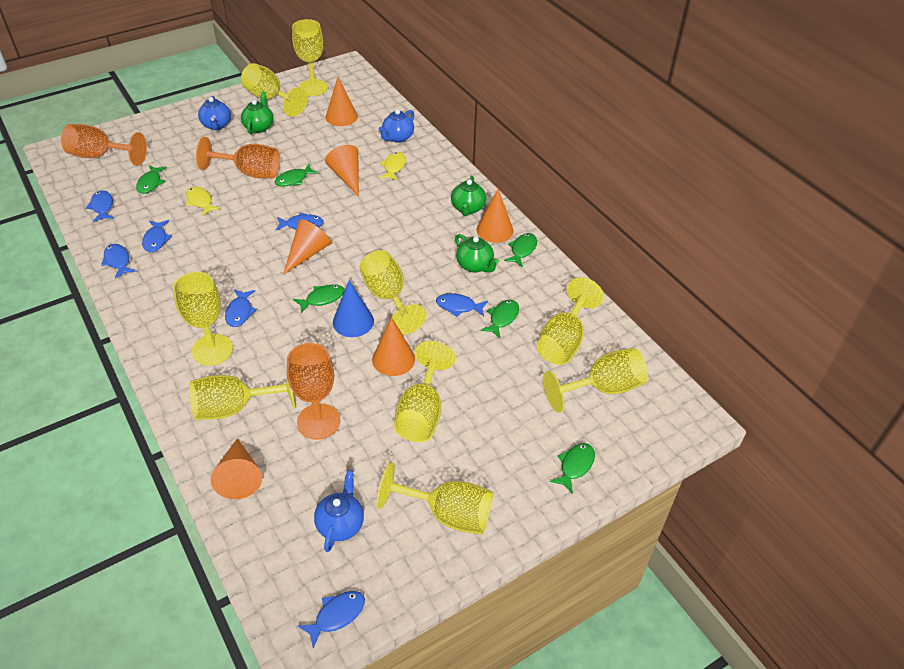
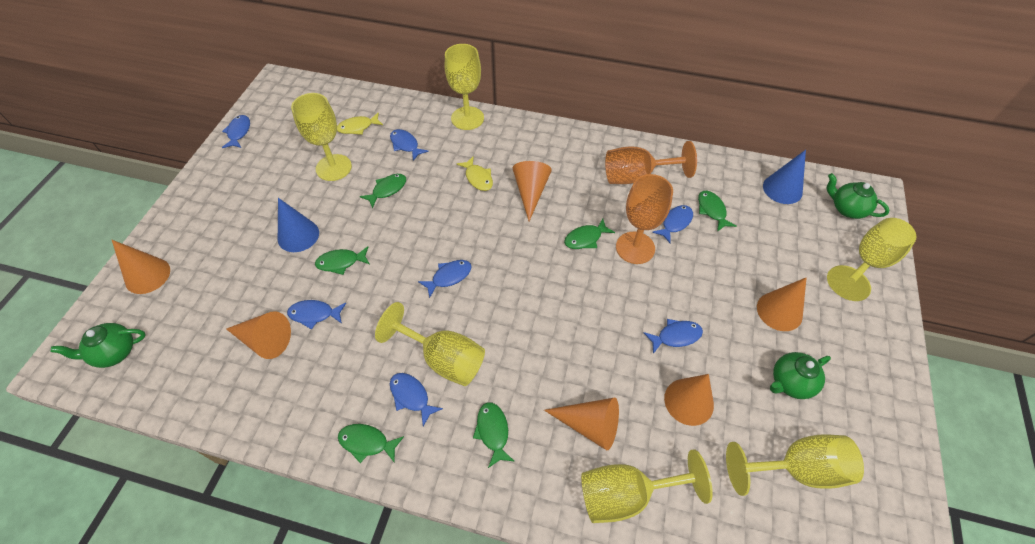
blue cone: [333,280,374,337] = 1 -> [278,198,319,252] [763,150,806,204] = 2
blue teapot: [198,96,231,130] [314,470,364,552] [379,109,414,143] = 3 -> none = 0
orange goblet: [61,124,147,166] [196,137,280,179] [287,343,340,440] = 3 -> [605,141,697,184] [616,174,673,264] = 2
yellow goblet: [173,272,233,366] [189,375,296,420] [241,63,307,117] [292,19,328,96] [360,250,427,335] [377,462,493,535] [394,341,455,442] [537,277,604,365] [543,348,648,413] = 9 -> [291,93,352,181] [375,302,485,386] [445,44,484,130] [581,449,713,523] [726,434,864,496] [827,218,917,301] = 6

